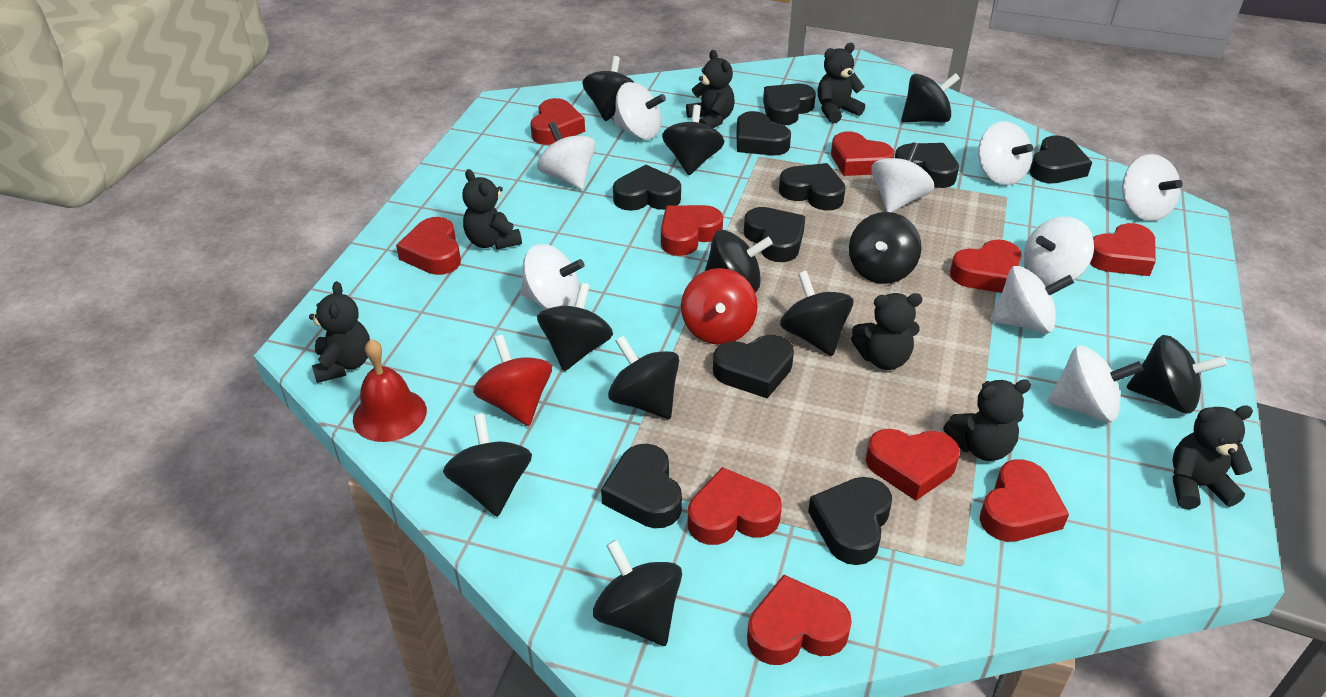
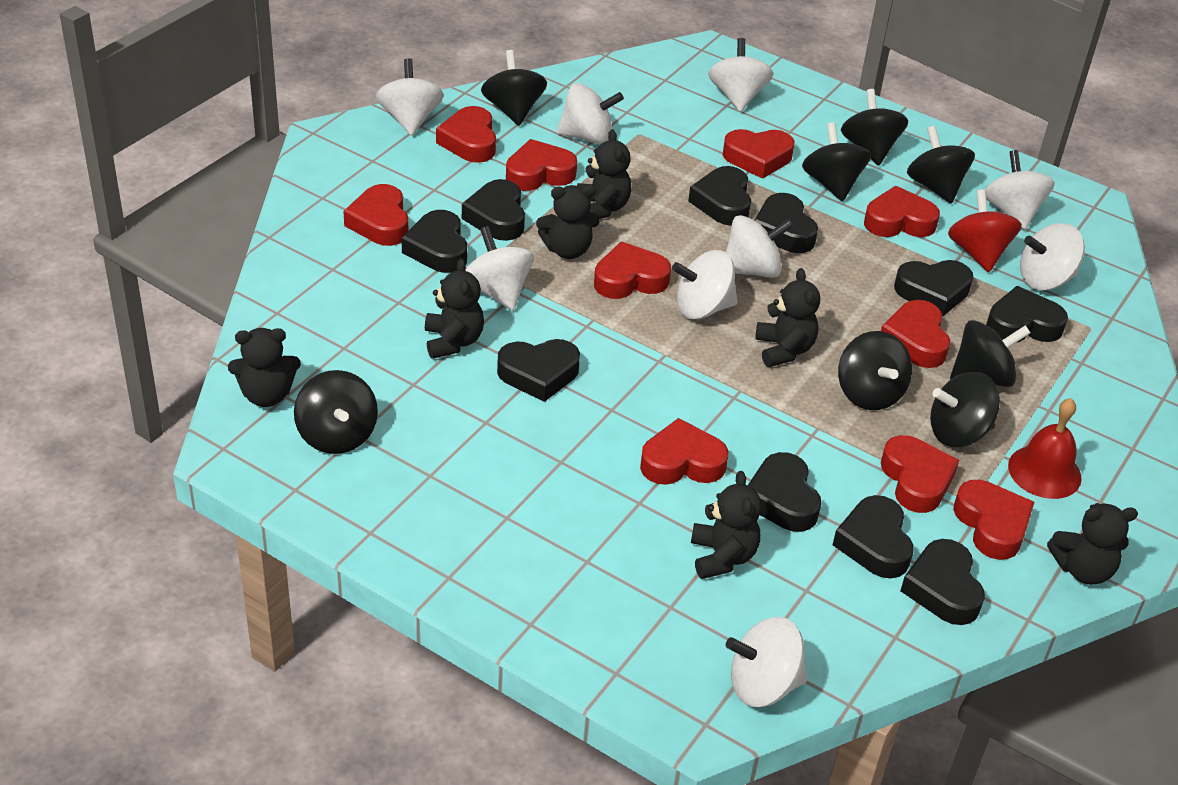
black spinning top: [443,414,532,517] [537,283,613,371] [582,56,635,121] [593,540,682,646] [608,336,679,419] [662,105,724,175] [705,230,773,293] [780,271,853,356] [849,212,922,284] [901,73,960,122] [1126,335,1227,413] = 11 -> [294,370,378,454] [481,50,547,126] [802,122,871,201] [838,331,912,410] [841,89,908,165] [907,126,975,203] [930,372,1000,447] [950,320,1031,387] = 8
red spinning top: [473,335,552,426] [681,268,758,345] = 2 -> [948,189,1022,272] = 1

